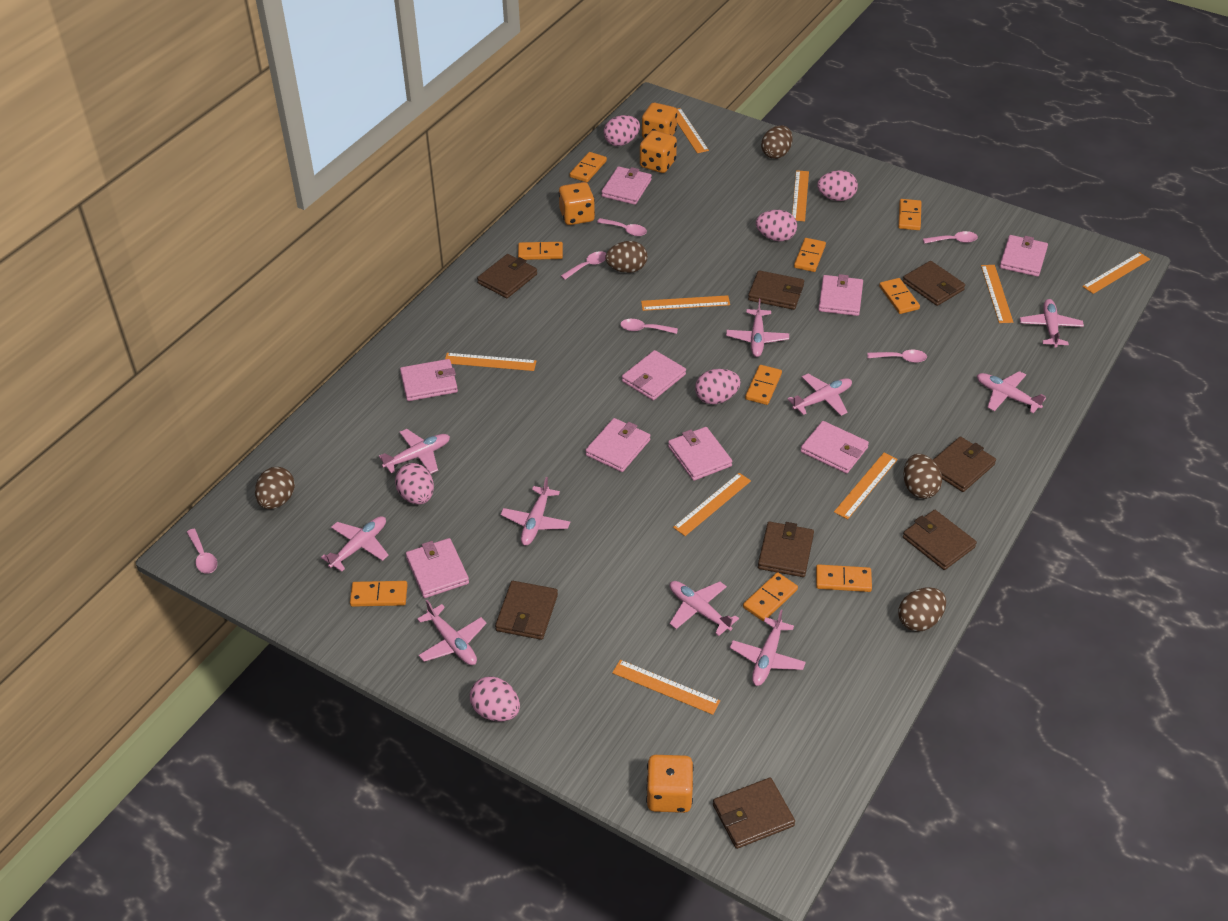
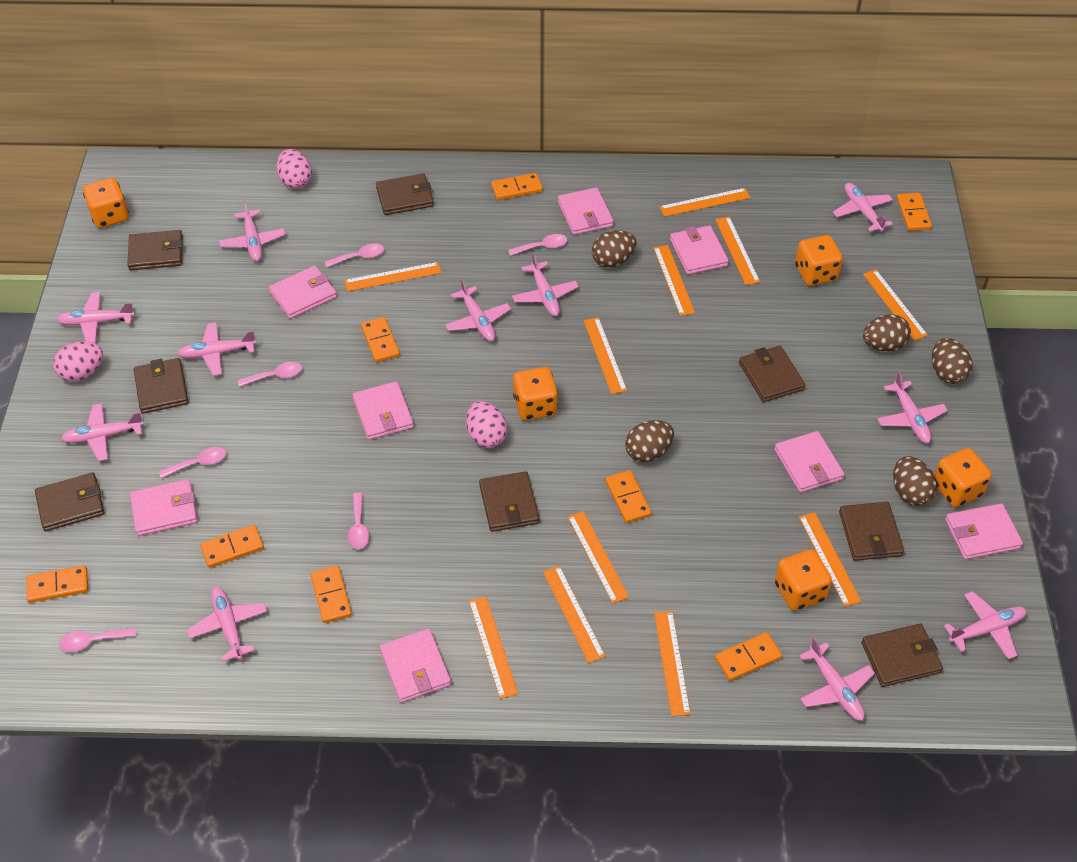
orange dice: [558,182,595,225] [640,130,677,173] [642,103,677,139] [646,755,694,813] = 4 -> [83,178,129,228] [513,367,558,421] [775,550,832,611] [795,235,843,286] [934,448,991,507] = 5
orange domino: [350,581,408,607] [518,242,563,260] [570,152,607,182] [743,572,798,621] [745,365,782,405] [794,238,826,272] [816,564,872,592] [879,278,920,314] [898,199,921,230] = 9 -> [26,565,88,603] [200,525,264,568] [311,566,352,623] [361,317,400,362] [491,173,543,200] [605,470,652,523] [715,632,782,681] [897,193,932,231] = 8
orange ruler: [445,353,536,371] [612,660,720,715] [641,295,730,311] [673,473,751,536] [677,108,709,153] [792,170,809,221] [834,453,898,519] [981,265,1013,323] [1082,252,1150,294] = 9 -> [344,262,441,291] [469,596,518,699] [543,566,605,663] [568,511,629,604] [583,317,627,394] [653,245,695,316] [654,611,691,716] [659,188,751,217] [715,217,760,285] [799,512,861,607] [863,270,928,340] = 11
pink egg: [395,463,434,505] [470,676,520,722] [604,115,640,146] [695,369,741,404] [756,210,797,241] [817,170,858,201] = 6 -> [53,341,103,382] [277,149,312,189] [466,401,507,448] = 3
pink plane: [321,516,389,572] [379,429,450,474] [417,600,487,665] [501,477,570,546] [669,581,739,636] [726,299,789,357] [730,610,806,686] [788,374,852,416] [977,371,1046,413] [1020,299,1084,348] = 10 -> [56,292,135,343] [61,403,144,461] [177,322,256,376] [187,587,267,662] [219,200,286,261] [445,279,511,341] [512,253,579,316] [799,637,875,721] [833,183,893,232] [877,372,948,443] [944,591,1027,659] = 11
pink wallet: [400,359,458,401] [406,538,469,598] [585,418,650,472] [601,166,652,205] [622,350,686,400] [668,427,732,481] [801,421,869,474] [818,274,863,316] [1000,235,1048,277] = 9 -> [130,479,198,536] [269,266,337,319] [353,381,414,440] [380,629,451,703] [558,187,614,235] [670,225,729,275] [774,431,845,493] [945,503,1023,559] = 8

